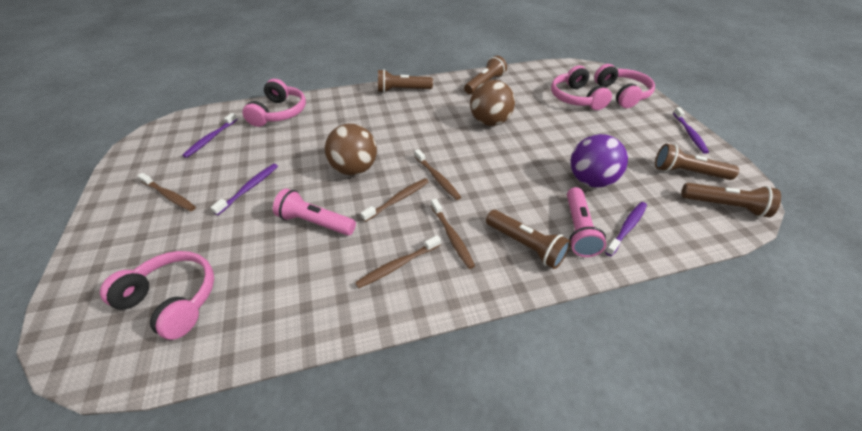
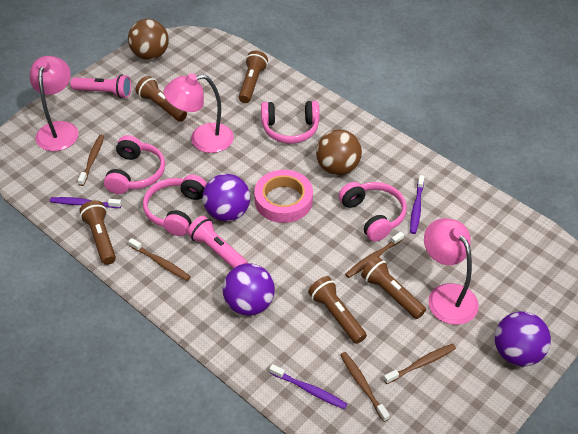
pink lamp: none = 0 -> [29,56,79,151] [164,73,234,153] [424,218,479,325] = 3
pink tape: none = 0 -> [254,170,313,223] = 1
purple ball: [571,134,628,188] = 1 -> [203,174,250,222] [223,263,275,316] [495,312,551,366] = 3
purple toothbrush: [182,113,238,158] [210,164,278,215] [605,202,647,256] [673,107,709,154] = 4 -> [50,197,122,208] [270,364,347,409] [410,175,425,234] = 3

